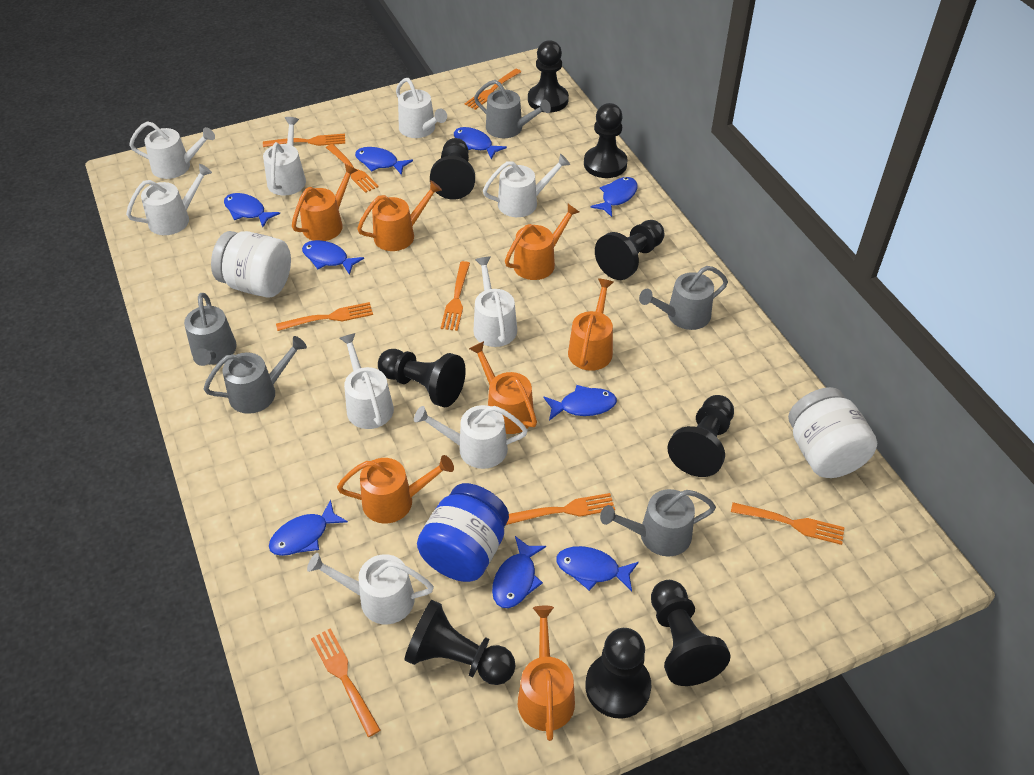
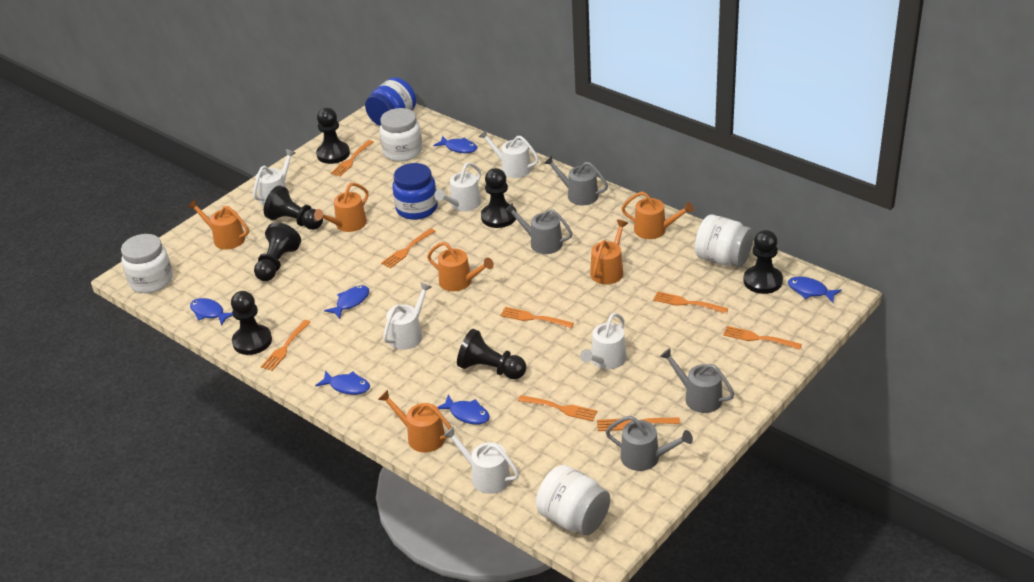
black pawn: [378,349,466,407] [404,600,516,685] [430,138,475,200] [528,40,569,113] [584,103,628,178] [586,628,651,719] [595,220,664,280] [651,580,731,686] [668,395,734,477] = 9 -> [231,291,272,355] [254,222,301,281] [264,185,323,230] [316,108,350,164] [457,329,526,379] [481,168,516,228] [743,230,783,294] = 7
blue fish: [224,193,280,227] [269,500,348,556] [302,240,364,275] [355,147,413,175] [454,127,507,159] [492,536,546,608] [544,385,617,421] [556,546,639,591] [590,177,638,217] = 9 -> [190,298,233,326] [315,370,370,395] [324,285,369,319] [433,136,477,153] [437,395,490,425] [788,277,842,303] = 6
blue jar: [417,483,509,582] = 1 -> [365,77,416,126] [392,163,438,220] = 2
grey watering can: [184,293,236,366] [204,336,307,414] [474,80,551,138] [600,489,716,557] [639,266,728,330] = 5 -> [504,203,573,254] [544,156,608,205] [606,416,693,471] [660,348,734,413] = 4
orange watering can: [292,164,358,241] [337,455,454,523] [357,180,442,251] [469,341,537,434] [505,204,579,280] [518,606,575,741] [568,279,614,371] = 7 -> [188,199,249,250] [314,183,369,232] [378,390,452,453] [427,242,494,291] [590,220,628,284] [622,192,694,239] = 6
white jar: [211,231,291,298] [788,387,877,478] = 2 -> [121,234,173,293] [379,108,422,162] [536,465,610,535] [695,215,754,267] = 4
white watering can: [126,164,212,235] [129,121,215,179] [263,117,306,195] [307,553,434,624] [339,333,394,429] [396,78,447,138] [414,405,528,469] [473,257,517,347] [483,154,570,217] = 9 -> [253,149,295,206] [383,282,431,350] [434,162,481,212] [443,427,519,494] [479,130,539,178] [580,313,627,369] = 6

